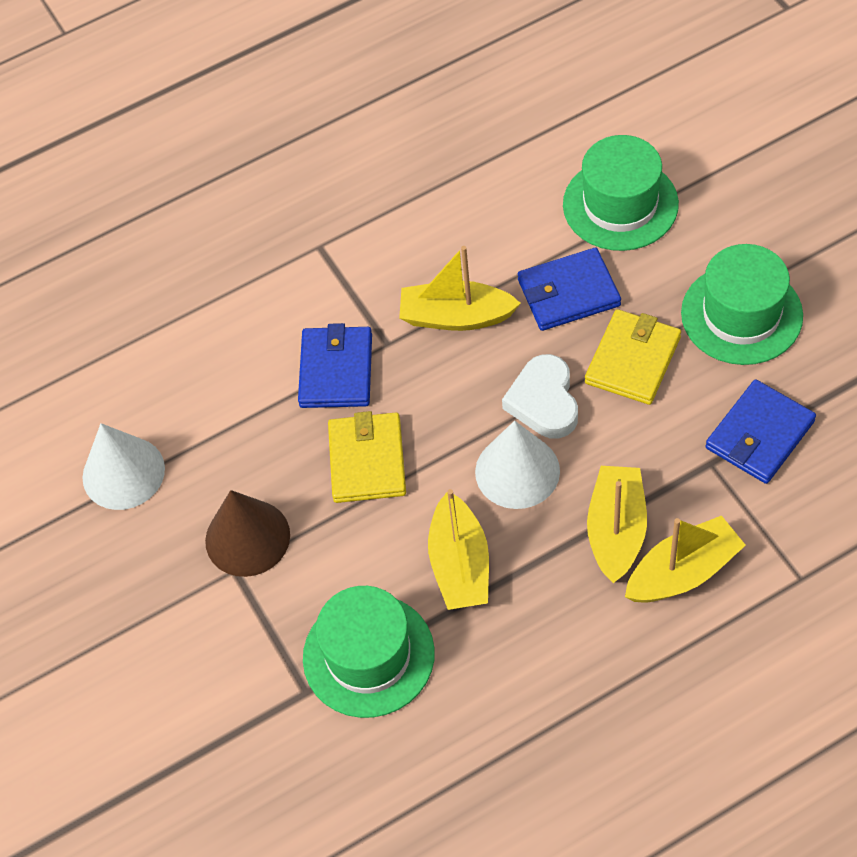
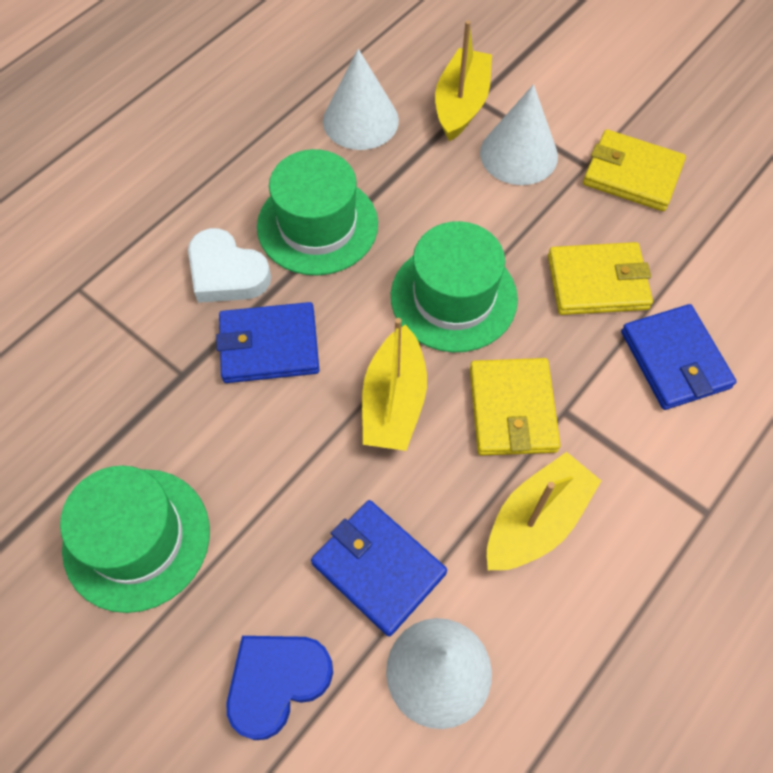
blue heart: none = 0 -> [227,636,333,740] = 1
brown cone: [205,490,290,577] = 1 -> none = 0
white cone: [82,423,165,510] [475,421,560,509] = 2 -> [323,49,399,150] [386,618,492,729] [480,84,558,185] = 3
yellow boat: [399,246,521,331] [428,489,489,610] [587,466,647,583] [625,515,746,603] = 4 -> [362,318,427,451] [435,20,492,141] [487,452,601,570] = 3
yellow wallet: [328,411,406,503] [585,309,681,405] = 2 -> [470,358,561,456] [548,242,653,315] [583,129,686,211] = 3

